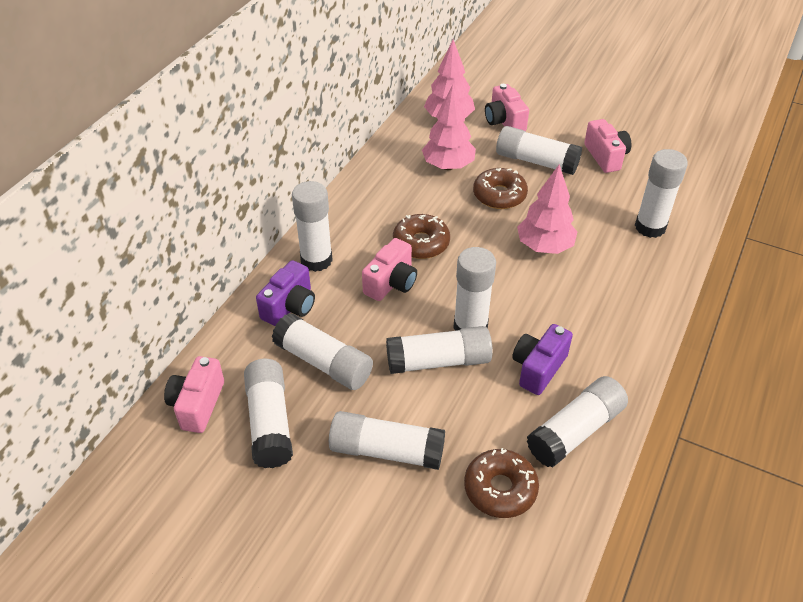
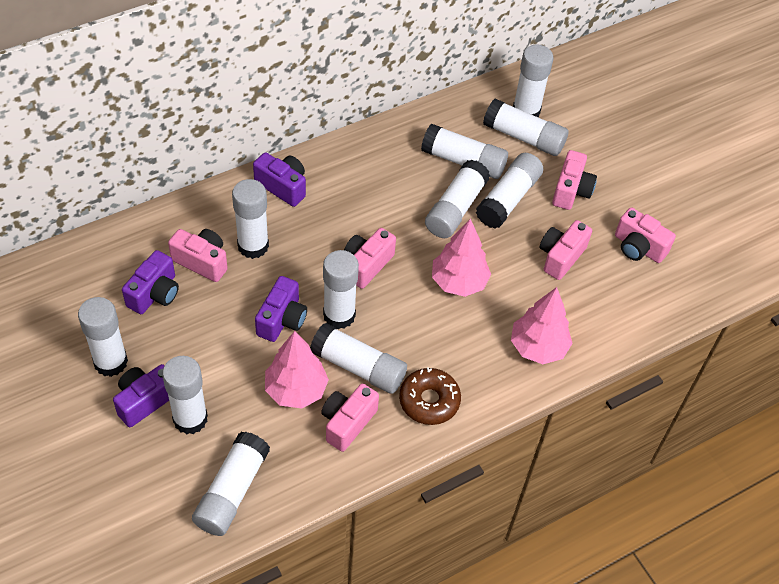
brown donut: [393,214,450,259] [464,448,539,518] [473,168,528,209] = 3 -> [399,367,461,425] = 1
pink camera: [164,356,224,433] [362,238,417,301] [485,84,529,131] [584,119,631,173] = 4 -> [168,229,228,282] [321,384,379,452] [344,228,396,289] [540,220,592,280] [552,150,597,210] [615,207,676,263] = 6
purple camera: [256,260,315,326] [512,324,573,395] = 2 -> [113,364,169,427] [122,250,179,314] [253,152,306,207] [255,276,307,342] = 4
white glue stick: [244,359,293,468] [272,313,373,390] [292,181,333,272] [329,411,445,470] [386,326,493,374] [453,247,496,331] [496,126,582,175] [527,376,628,468] [635,149,688,238] = 9 -> [78,297,128,377] [162,356,208,435] [192,431,270,536] [232,179,269,259] [310,323,407,394] [323,250,359,329] [421,124,508,179] [425,160,490,238] [476,153,543,228] [483,99,569,156] [513,44,554,118] = 11

